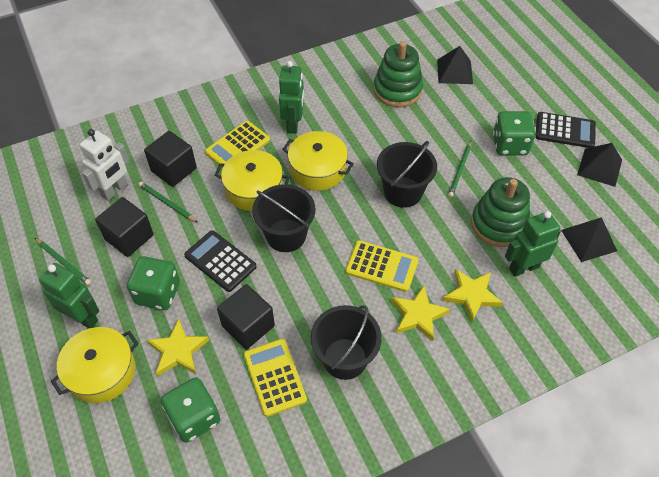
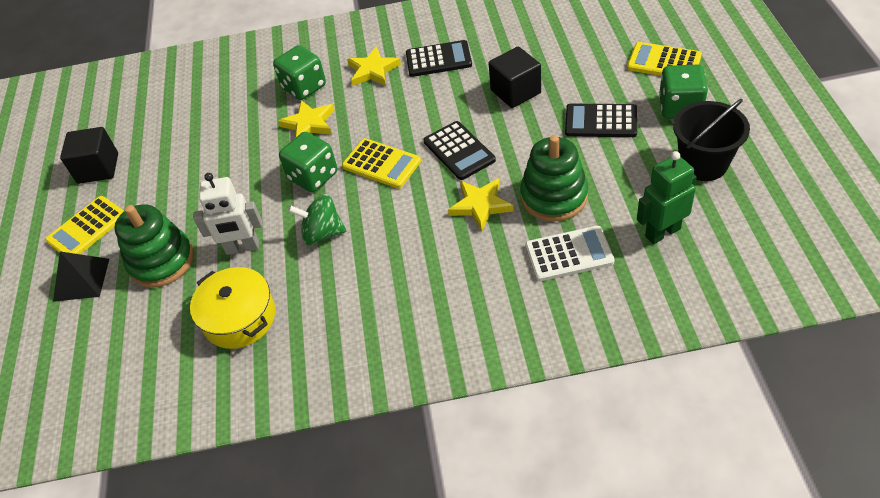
black bucket: [252,184,315,252] [311,305,382,380] [377,141,437,208] = 3 -> [673,99,750,181] = 1
black calculator: [184,230,257,292] [535,112,596,148] = 2 -> [406,40,472,77] [424,121,496,180] [565,104,637,137] = 3
black cube: [95,197,154,257] [144,131,197,187] [217,284,275,350] = 3 -> [60,127,118,184] [489,46,541,108] = 2
black pyramid: [437,46,473,84] [561,217,617,262] [577,143,622,187] = 3 -> [53,251,109,302] = 1
green pencil: [35,238,91,285] [139,182,198,223] [448,141,471,197] = 3 -> none = 0
green robot: [39,263,99,328] [279,61,304,134] [505,211,561,277] = 3 -> [637,151,697,244] = 1
green spinning top: none = 0 -> [288,194,346,245] = 1
white calculator: none = 0 -> [525,226,615,281] = 1
yellow pot: [51,327,139,403] [215,150,290,211] [282,131,354,191] = 3 -> [190,267,276,349] = 1

